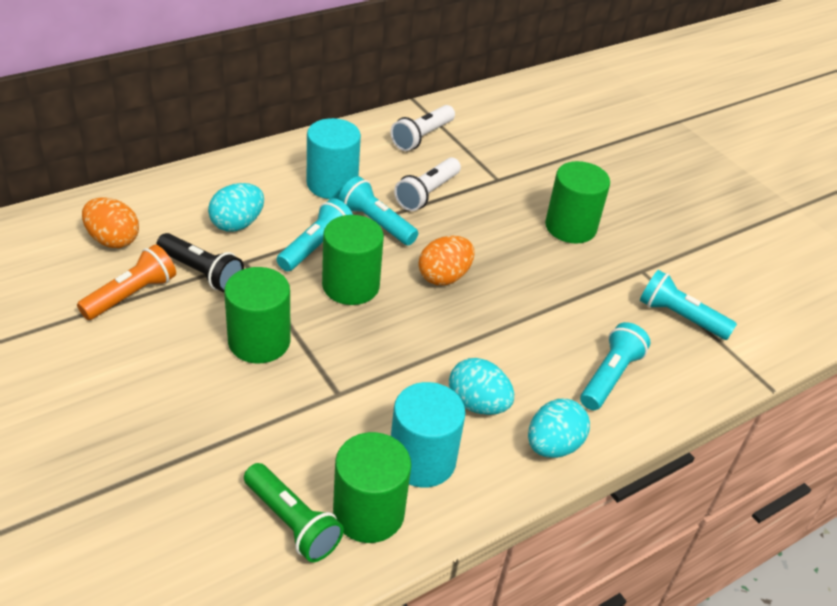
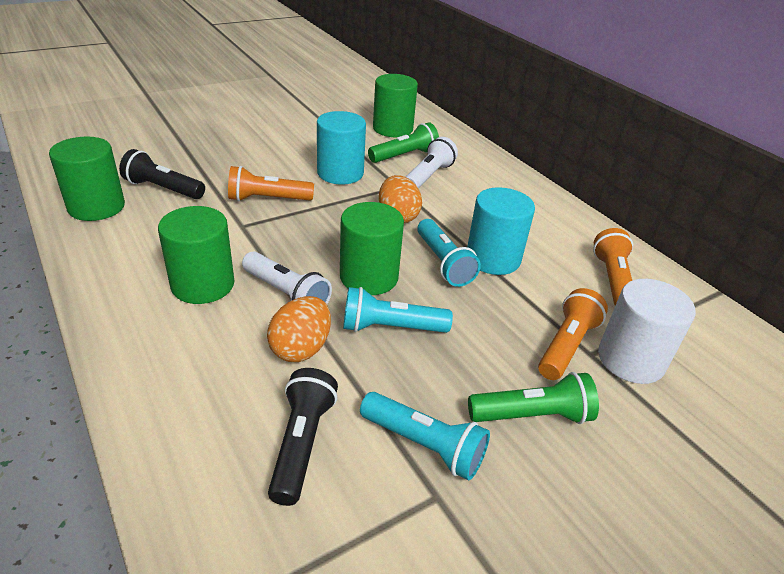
black flashlight: [156,233,244,292] = 1 -> [119,149,205,199] [268,368,338,506] = 2
green flashlight: [244,463,344,562] = 1 -> [368,122,439,163] [468,372,599,424] = 2
orange flashlight: [77,244,176,320] = 1 -> [228,166,314,201] [538,288,608,380] [593,228,633,305] = 3
turquoise egg: [208,183,264,232] [449,358,514,415] [528,399,590,458] = 3 -> none = 0
turquoise flashlight: [276,198,353,271] [339,176,418,245] [580,322,651,410] [640,270,737,340] = 4 -> [343,287,453,333] [360,392,490,480] [417,219,481,287] = 3
white cylinder: none = 0 -> [598,279,696,384] = 1

